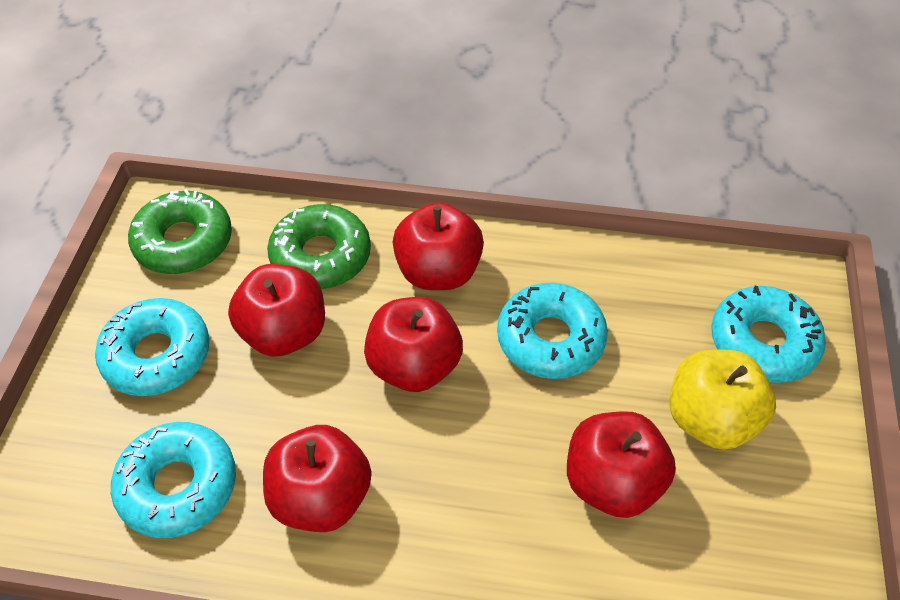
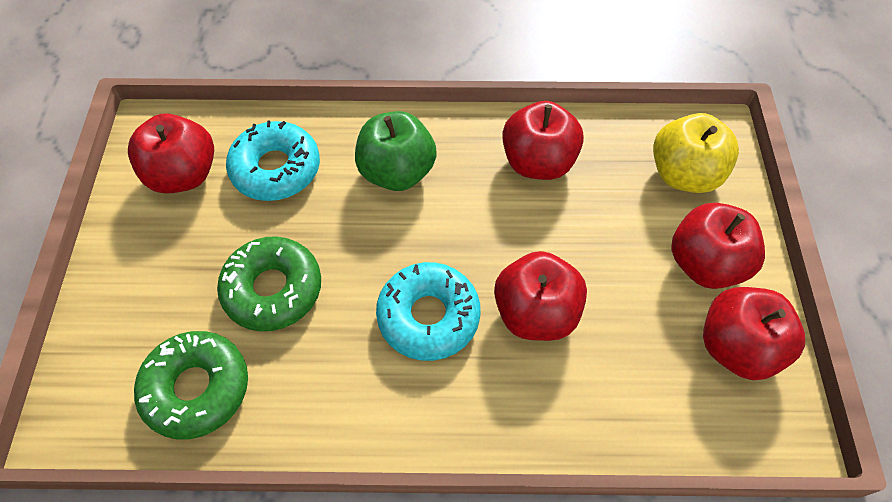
green apple: none = 0 -> [355,111,437,191] = 1
turquoise donut: [95,298,209,396] [111,422,236,538] [497,283,608,379] [711,285,826,383] = 4 -> [226,120,320,201] [376,262,481,361] = 2

